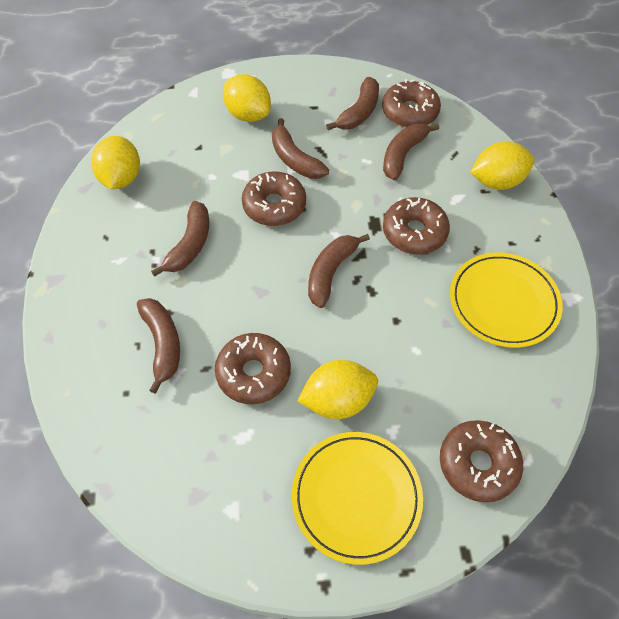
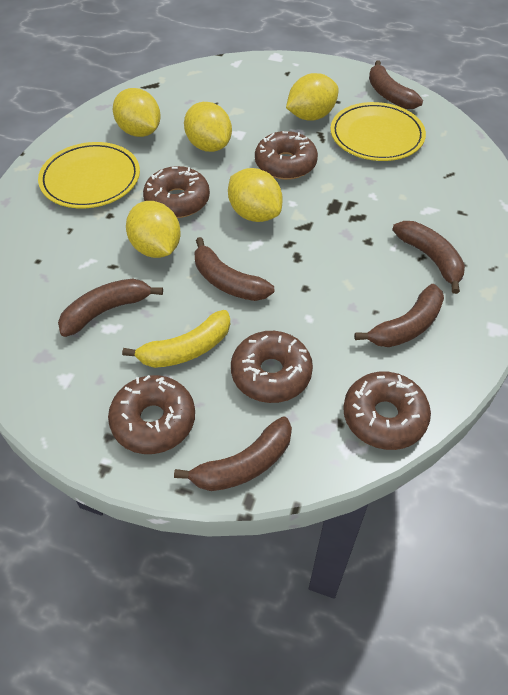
yellow banana: none = 0 -> [122,310,230,368] = 1
yellow lemon: [91,136,140,189] [223,74,271,122] [297,360,378,419] [470,141,535,190] = 4 -> [113,88,161,137] [126,201,181,258] [184,102,232,152] [228,168,282,222] [286,73,339,121] = 5

